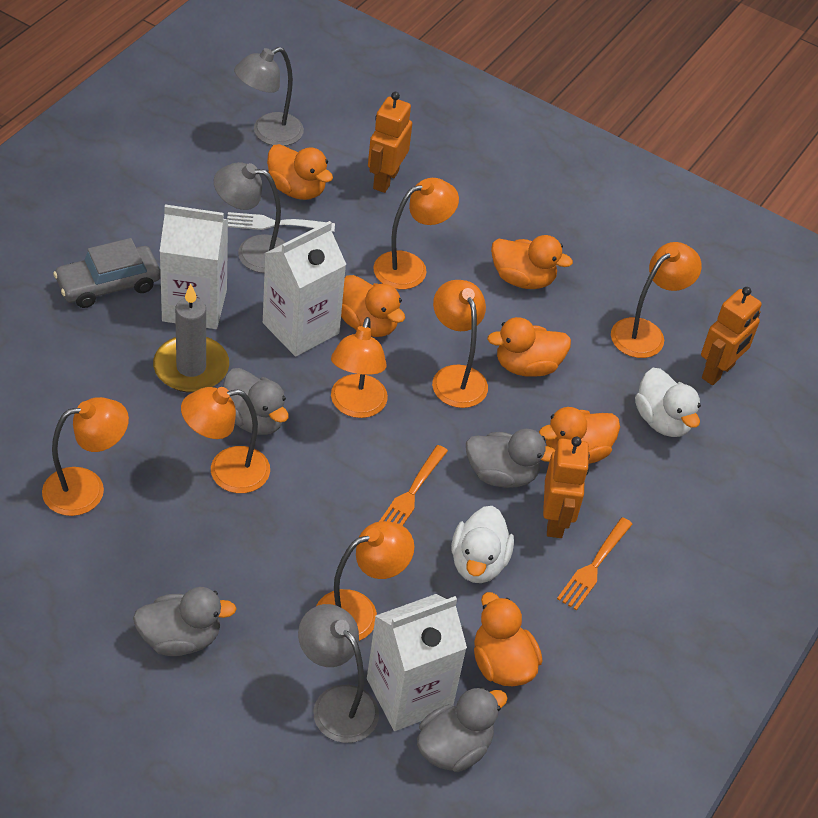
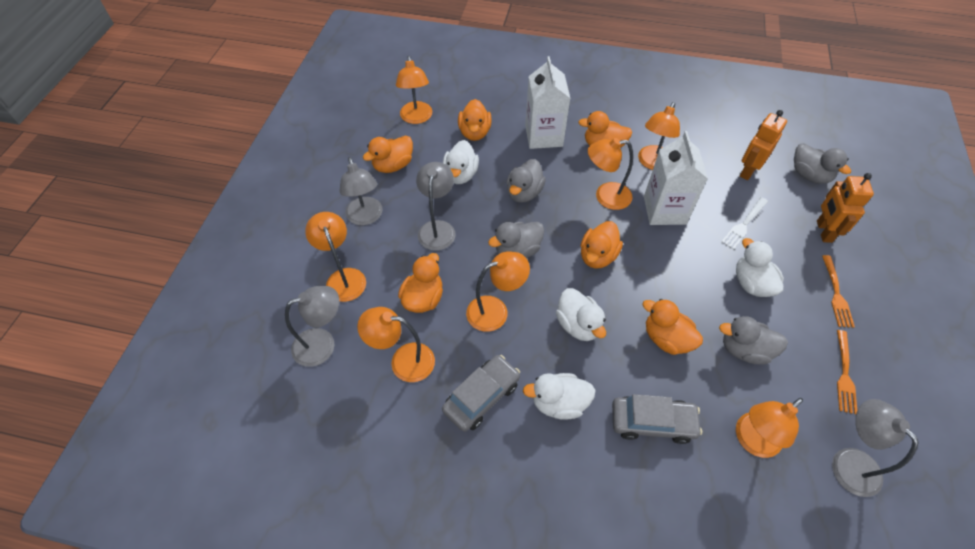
grey candle: [153,283,229,393] = 1 -> none = 0
grey car: [53,238,161,308] = 1 -> [442,355,520,432] [612,394,702,444] = 2
grey lamp: [214,162,286,273] [234,47,304,146] [298,604,379,743] = 3 -> [285,286,339,367] [340,157,383,225] [416,162,455,251] [832,399,919,497] = 4
orange robot: [368,92,412,193] [543,437,590,538] [701,287,762,385] = 3 -> [740,110,787,180] [817,173,874,243] = 2
white carton: [160,204,228,329] [263,221,346,357] [367,594,467,731] = 3 -> [525,56,571,149] [644,131,708,225] = 2
white duck: [451,506,514,583] [635,368,701,437] = 2 -> [443,140,479,184] [523,373,596,420] [556,288,606,341] [736,238,784,297] = 4

